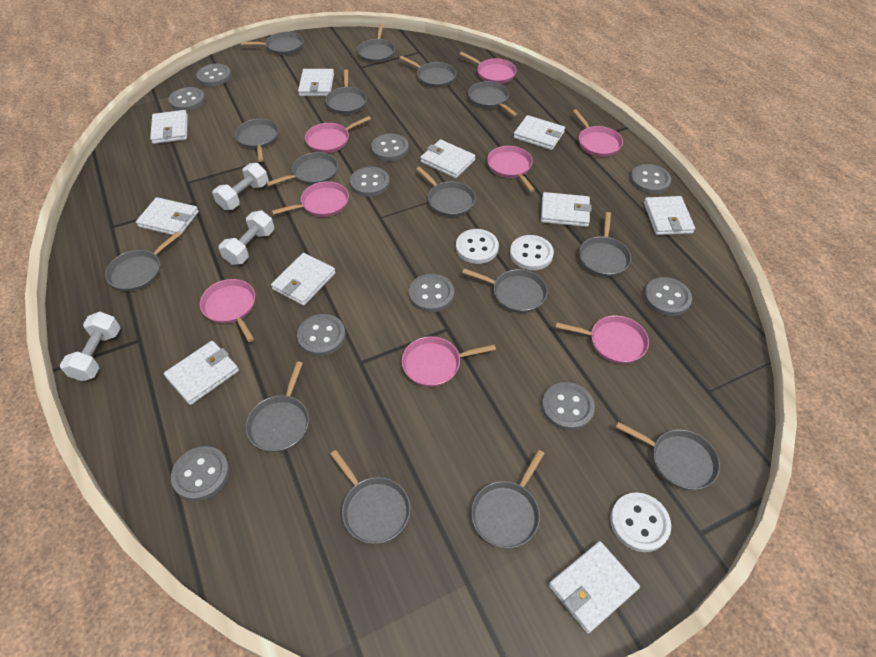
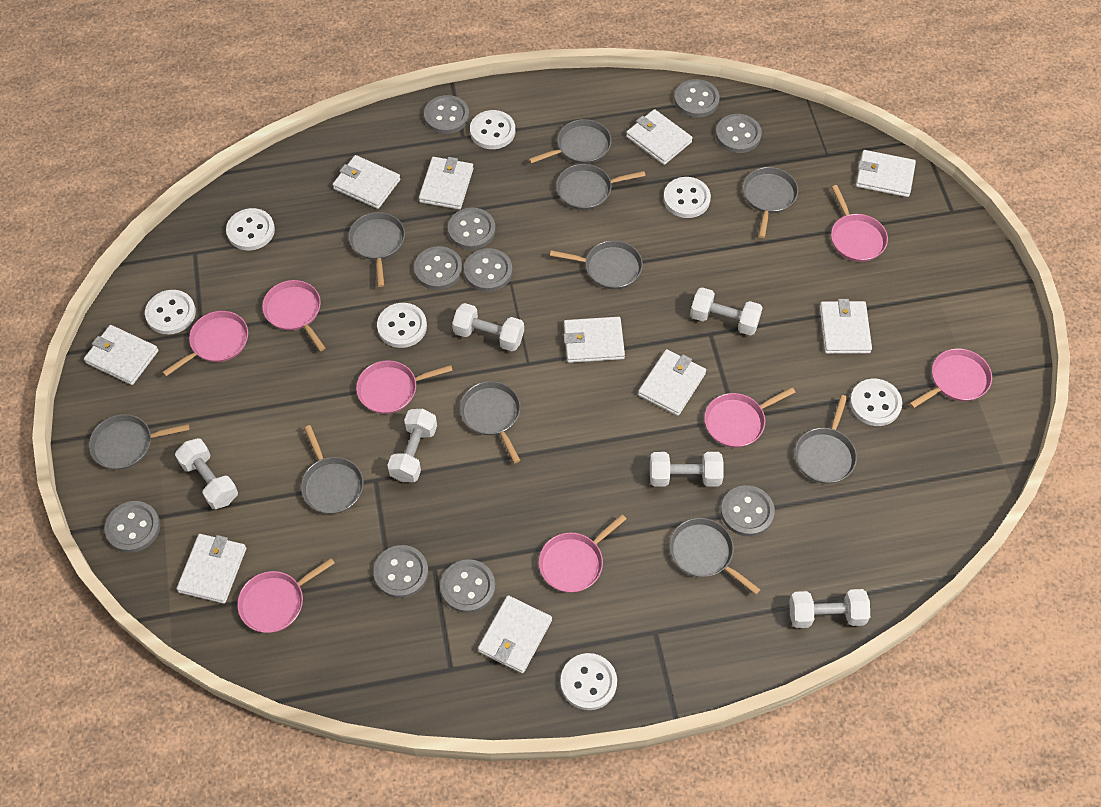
grey pan: [105,231,181,291] [235,119,279,162] [241,32,303,55] [246,361,309,452] [266,152,338,186] [326,70,367,114] [330,450,410,544] [357,24,395,63] [399,56,456,88] [416,167,476,217] [462,268,548,313] [468,81,517,116] [471,450,545,548] [579,212,631,277] [616,422,720,490] = 15 -> [89,414,190,470] [301,425,364,514] [348,212,405,287] [460,381,521,463] [529,119,612,164] [550,240,643,289] [556,164,646,210] [670,518,761,595] [743,167,798,238] [795,395,857,484] = 10
white button: [456,229,499,264] [510,235,554,270] [610,492,671,552] = 3 -> [145,290,196,335] [226,208,275,250] [377,303,427,348] [470,110,515,149] [560,653,617,710] [663,177,711,218] [850,379,902,426] = 7
white dumbbell: [60,312,120,381] [212,163,269,210] [219,210,274,265] = 3 -> [175,438,238,509] [387,409,437,482] [452,303,524,351] [650,452,724,487] [690,287,763,336] [789,589,870,628] = 6

